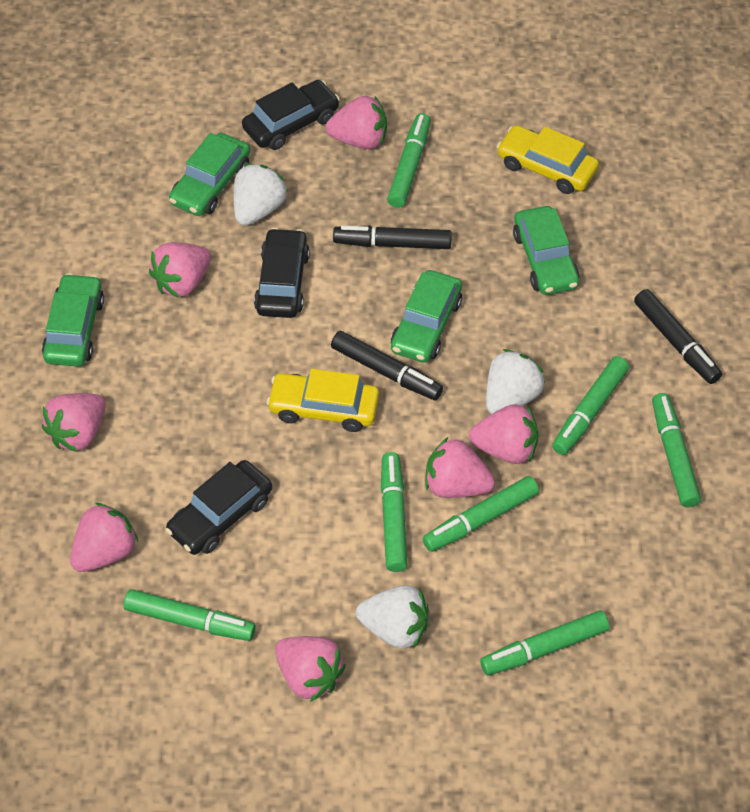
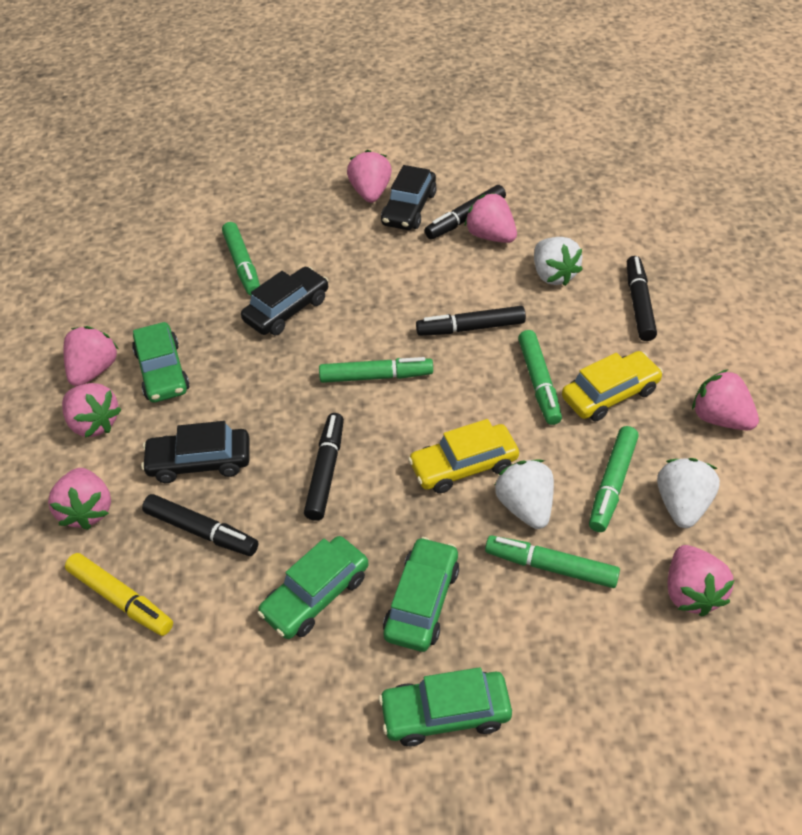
black marker: [331,331,443,400] [333,225,452,249] [634,289,722,384] = 3 -> [142,494,258,556] [304,413,344,521] [416,306,526,336] [424,185,506,239] [627,256,657,341] = 5
green marker: [124,589,256,641] [381,452,408,572] [387,113,431,208] [423,476,539,552] [480,610,610,675] [552,356,629,455] [652,393,701,507] = 7 -> [222,222,260,296] [319,357,433,383] [485,536,620,588] [518,330,562,425] [589,426,639,532] = 5
yellow marker: none = 0 -> [65,553,173,636] = 1

